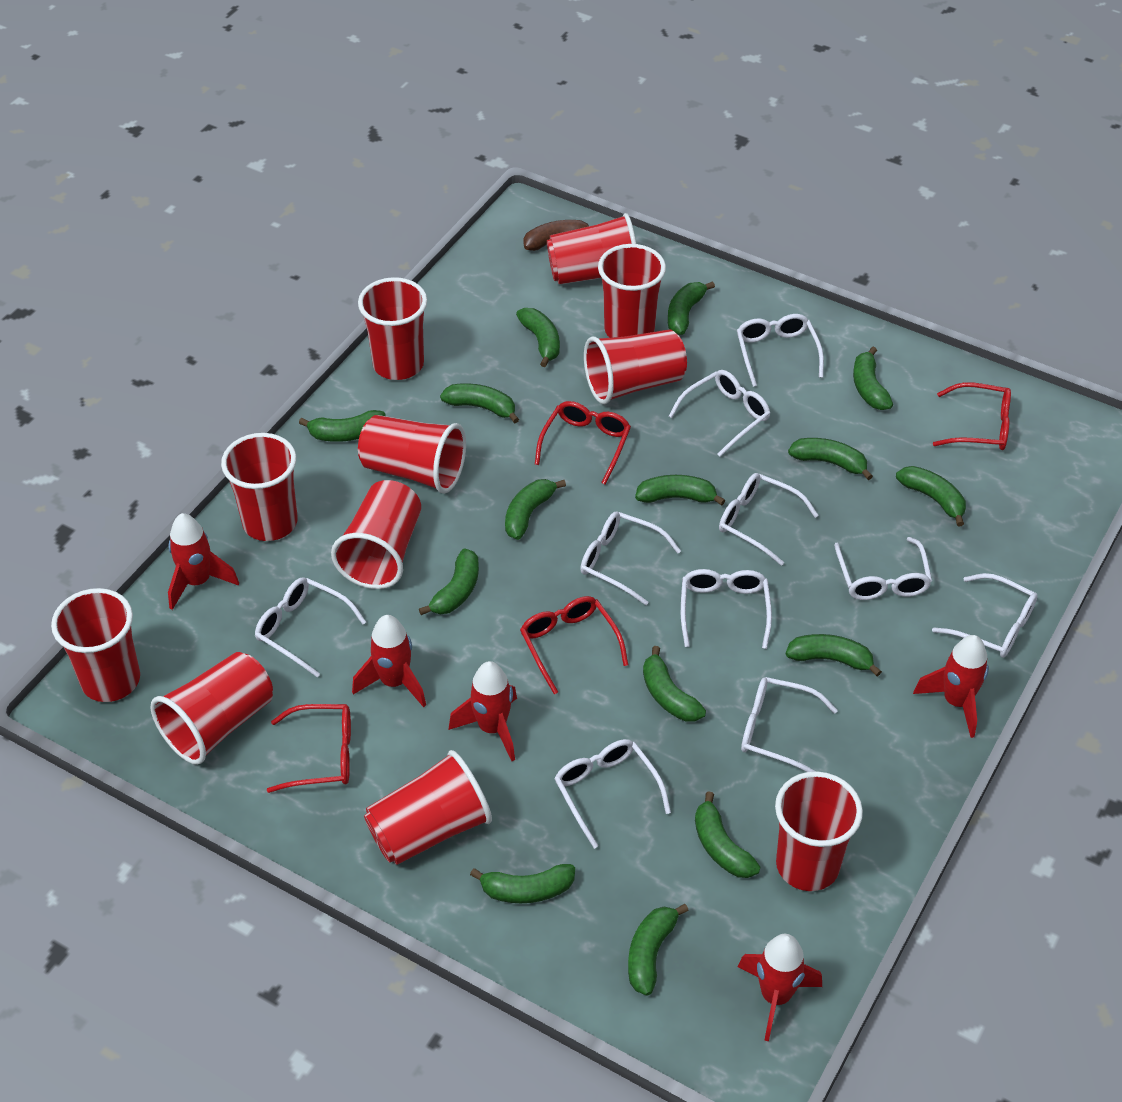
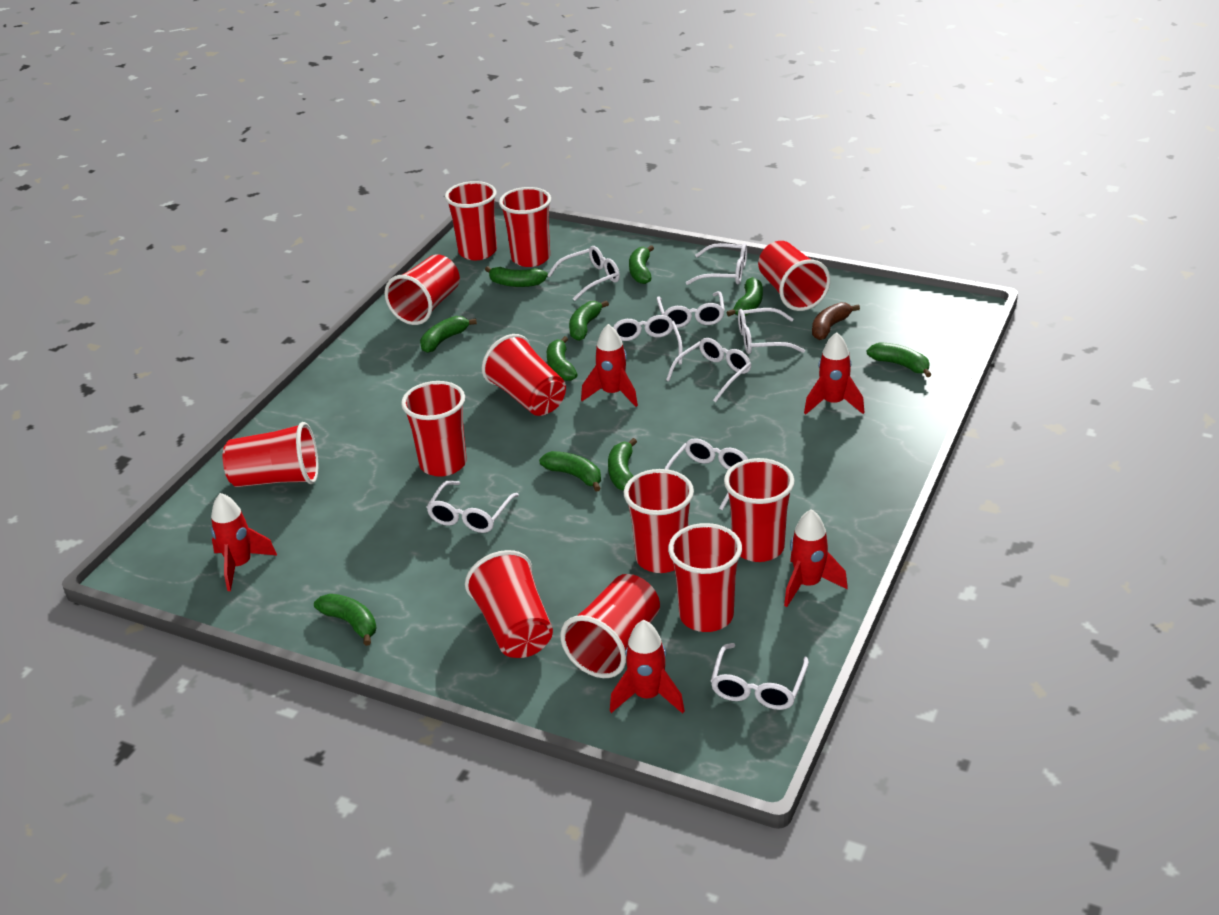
green banana: [299,410,386,442] [419,548,479,615] [440,383,519,423] [470,864,575,903] [505,479,566,540] [516,308,560,367] [628,904,689,995] [635,475,725,506] [643,646,706,722] [668,281,715,335] [695,791,760,878] [786,634,882,676] [788,438,873,480] [853,347,893,410] [896,466,966,526] = 15 -> [314,594,377,646] [420,316,477,353] [485,266,548,287] [539,451,601,492] [547,336,578,381] [569,301,609,341] [608,438,637,491] [629,245,654,284] [726,277,763,316] [867,342,932,377] = 10
red cup: [51,588,140,702] [150,652,273,765] [221,433,298,541] [331,480,421,589] [358,277,427,380] [358,415,466,494] [364,750,492,865] [547,213,636,285] [584,330,687,404] [598,244,666,338] [775,771,863,891] = 11 -> [223,422,318,487] [385,254,460,325] [401,381,467,477] [445,181,497,260] [465,550,553,658] [482,334,566,416] [499,187,551,267] [560,574,660,678] [624,469,694,573] [668,523,742,632] [724,458,795,562] [758,241,830,311] = 12
red glasses: [267,704,351,793] [520,596,628,694] [535,401,631,485] [933,382,1011,450] = 4 -> none = 0
white glasses: [255,577,366,677] [554,739,671,849] [580,512,681,605] [669,370,770,457] [681,569,772,649] [719,473,819,566] [737,314,824,387] [741,677,838,772] [834,537,932,600] [932,573,1038,658] = 10 -> [426,480,519,533] [548,246,620,301] [613,315,683,364] [657,291,725,328] [665,438,748,510] [666,338,751,402] [686,243,747,285] [711,643,809,710] [738,308,805,354] = 9

